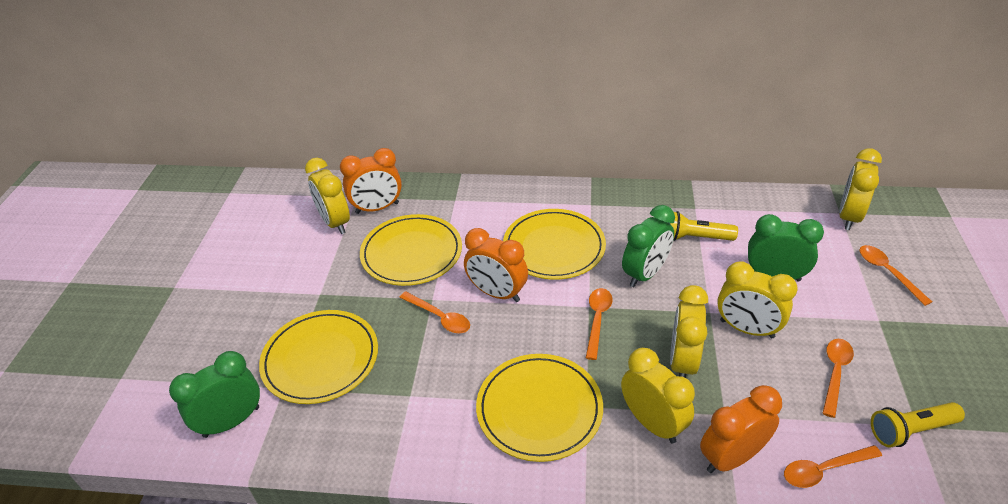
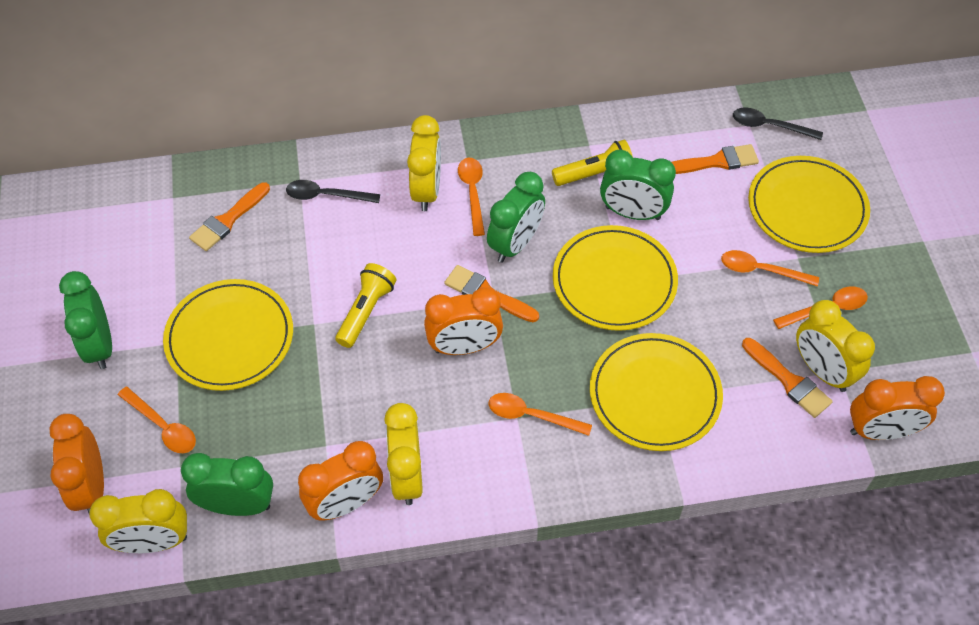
black spoon: none = 0 -> [286,180,380,203] [733,107,823,140] = 2
green clock: [169,351,260,438] [622,205,675,287] [748,214,824,281] = 3 -> [59,271,112,369] [181,453,273,516] [487,172,545,263] [600,150,676,220] = 4
orange brush: none = 0 -> [189,182,270,251] [444,265,539,322] [672,144,759,174] [742,338,833,418] = 4
orange clock: [340,148,402,214] [464,228,528,302] [700,385,782,473] = 3 -> [49,414,104,513] [298,441,383,520] [424,287,503,355] [850,376,945,440] = 4
yellow clock: [305,158,350,234] [621,348,695,443] [670,285,708,378] [717,261,798,338] [839,148,882,230] = 5 -> [89,489,187,553] [384,403,423,505] [407,115,441,211] [796,300,875,392] = 4

